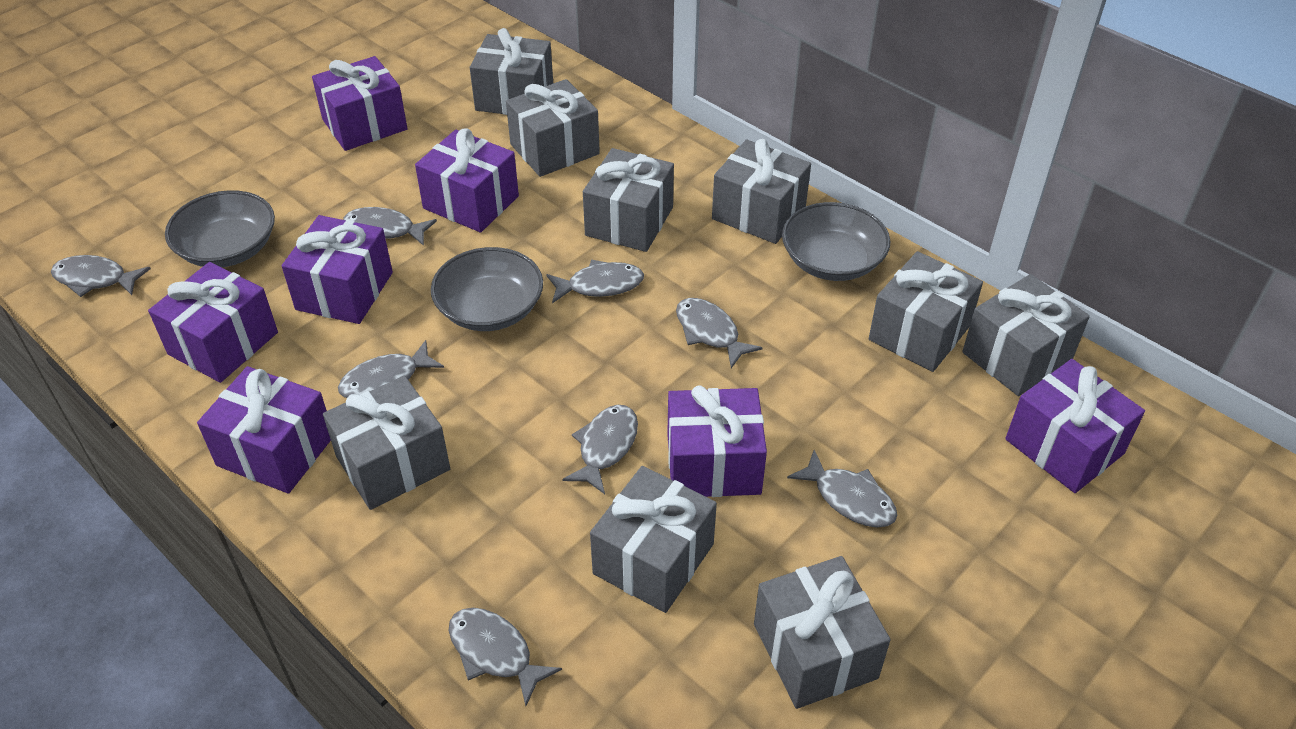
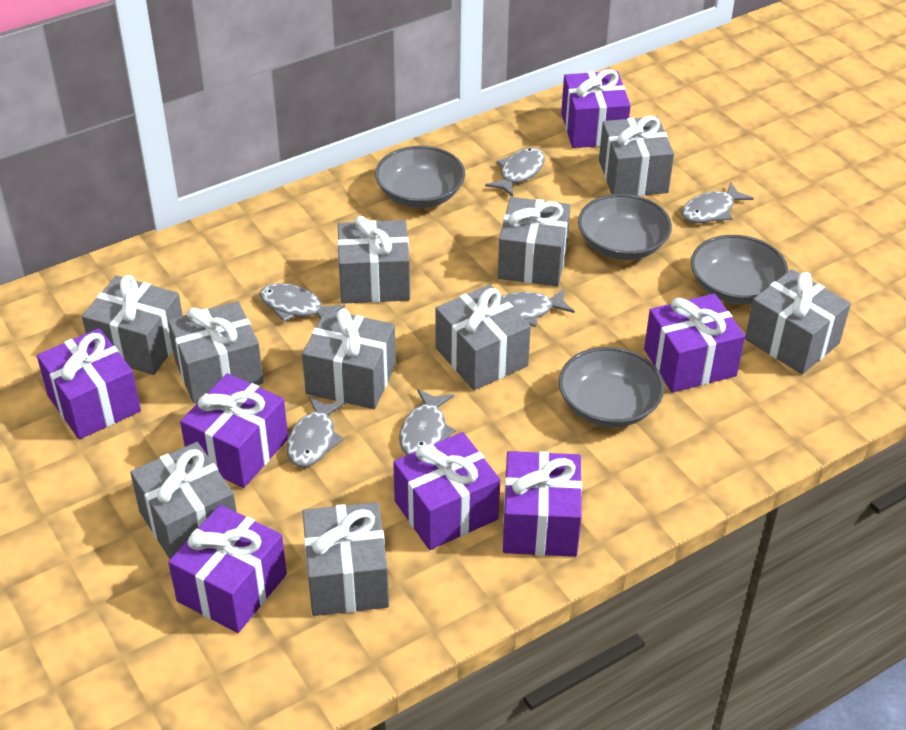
grey bowl: [165,190,275,267] [431,247,543,331] [782,202,890,281] = 3 -> [375,146,465,208] [559,347,664,427] [578,194,672,260] [691,235,788,305] = 4
grey fish: [51,255,151,297] [338,340,444,398] [343,207,437,246] [449,608,562,706] [546,260,644,303] [562,405,638,494] [676,298,763,368] [787,450,897,528] = 8 -> [259,283,345,322] [286,396,345,467] [399,389,456,455] [485,148,545,197] [503,288,575,327] [681,182,754,223] = 6
grey gift: [323,376,450,510] [470,28,553,115] [506,79,600,177] [583,148,674,252] [590,466,717,613] [712,139,811,244] [754,556,891,709] [869,251,983,372] [962,274,1090,396] = 9 -> [82,275,183,375] [130,442,237,559] [168,301,264,403] [302,308,396,409] [302,502,389,616] [337,216,410,304] [435,284,531,390] [498,197,570,287] [599,116,674,196] [745,269,851,374] = 10

